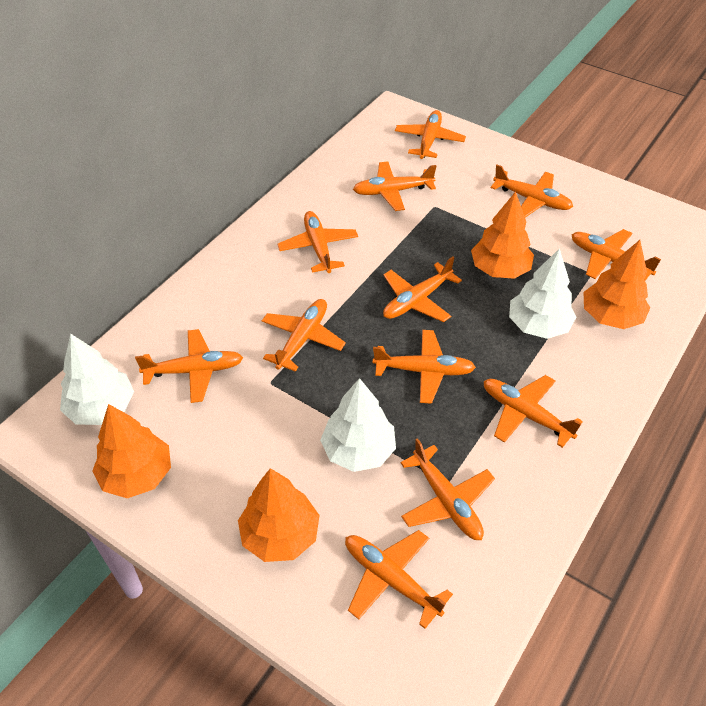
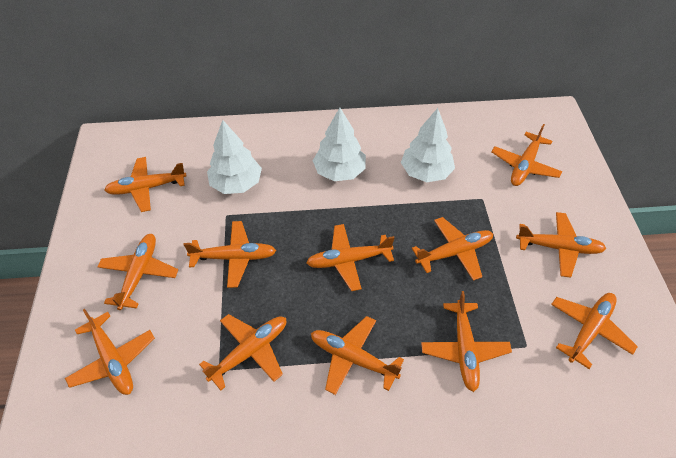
orange tree: [92,404,171,498] [238,468,320,562] [471,191,534,279] [583,240,650,329] = 4 -> none = 0

